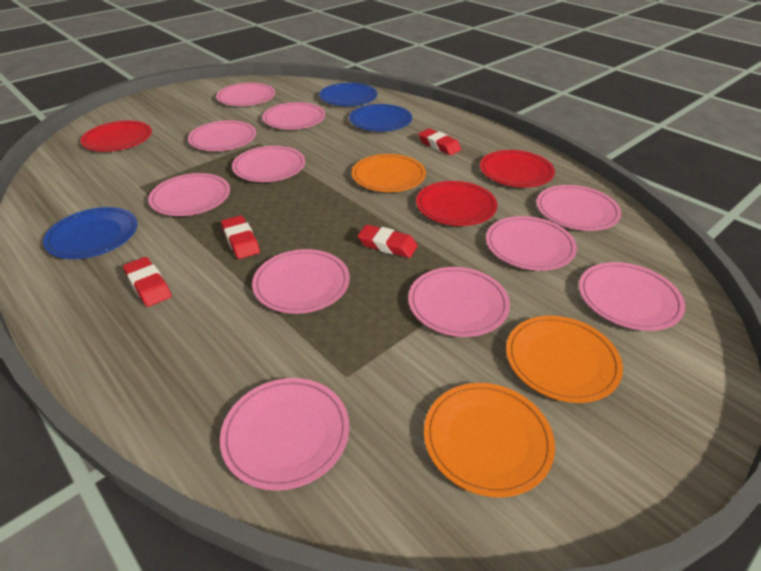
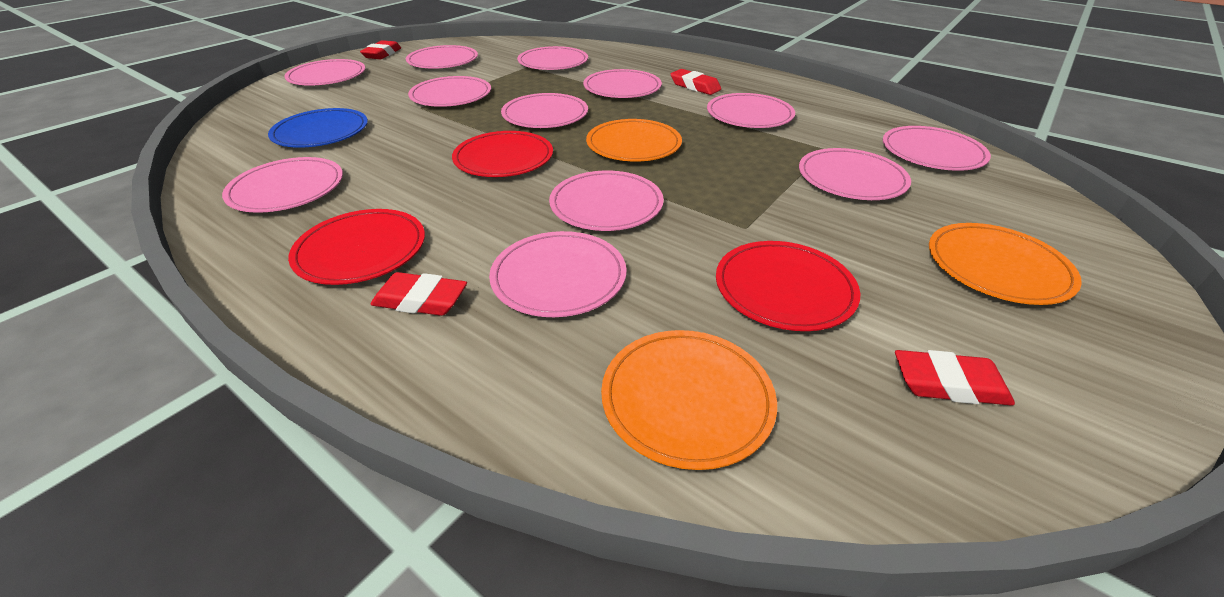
blue plate: [43,207,137,259] [319,83,377,106] [349,104,412,132] = 3 -> [268,108,368,148] = 1
pink plate: [148,173,230,216] [188,120,256,151] [216,83,275,106] [220,378,350,491] [232,146,305,182] [252,249,350,314] [262,102,325,130] [408,267,510,337] [486,216,577,271] [536,185,621,231] [579,262,685,331] = 11 -> [222,157,343,213] [285,59,365,86] [406,45,478,69] [408,76,491,107] [489,231,627,317] [501,93,588,128] [517,46,588,70] [549,171,664,231] [583,69,662,98] [707,93,795,128] [799,148,911,200] [883,126,991,171] = 12

